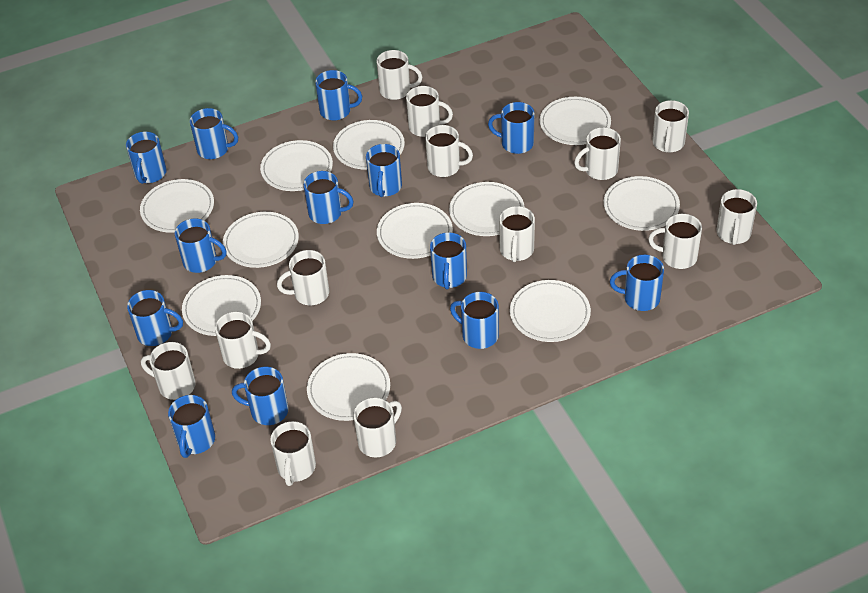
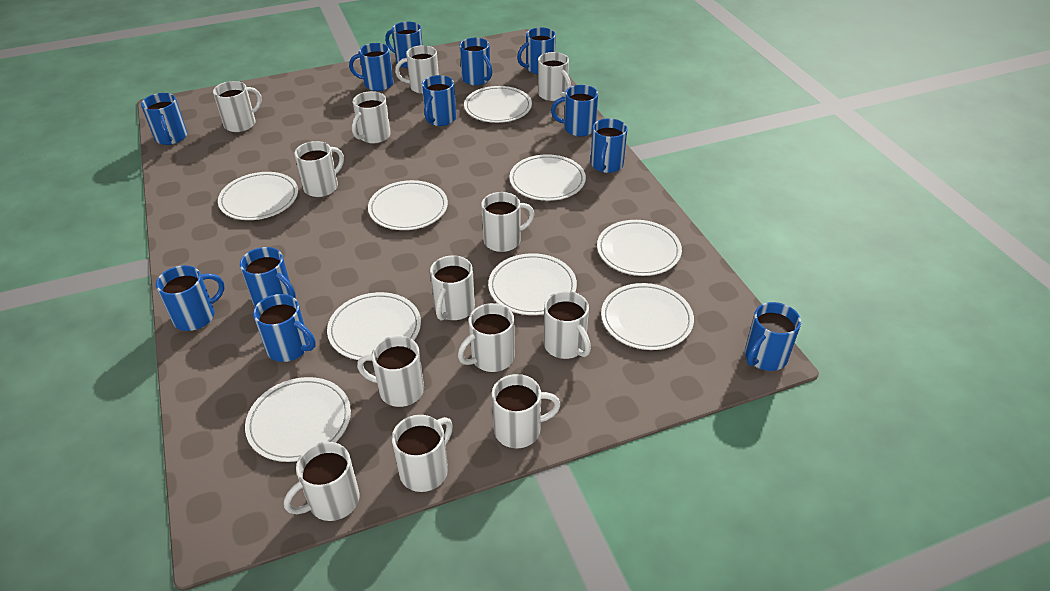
blue mug: [126,132,167,184] [127,290,183,346] [168,395,215,458] [175,218,227,273] [190,108,238,159] [232,367,289,425] [303,171,354,224] [315,70,362,120] [366,144,402,197] [430,232,467,290] [450,292,499,349] [488,102,535,154] [610,255,664,311] = 13 -> [141,93,187,145] [156,265,225,331] [240,247,296,306] [253,294,316,362] [349,43,394,91] [385,22,423,68] [422,75,456,126] [459,38,492,86] [517,27,556,74] [551,85,598,137] [591,118,627,173] [745,302,801,371] = 12
white plate: [140,179,214,233] [182,275,261,336] [223,212,299,268] [260,140,333,191] [307,353,390,421] [333,120,405,170] [377,203,453,259] [449,182,524,236] [510,280,591,342] [540,97,611,145] [604,176,680,231] = 11 -> [218,172,298,220] [245,377,351,462] [327,292,421,361] [368,180,448,230] [464,86,532,123] [488,253,577,315] [509,154,586,201] [597,220,682,276] [601,283,694,350] = 9

